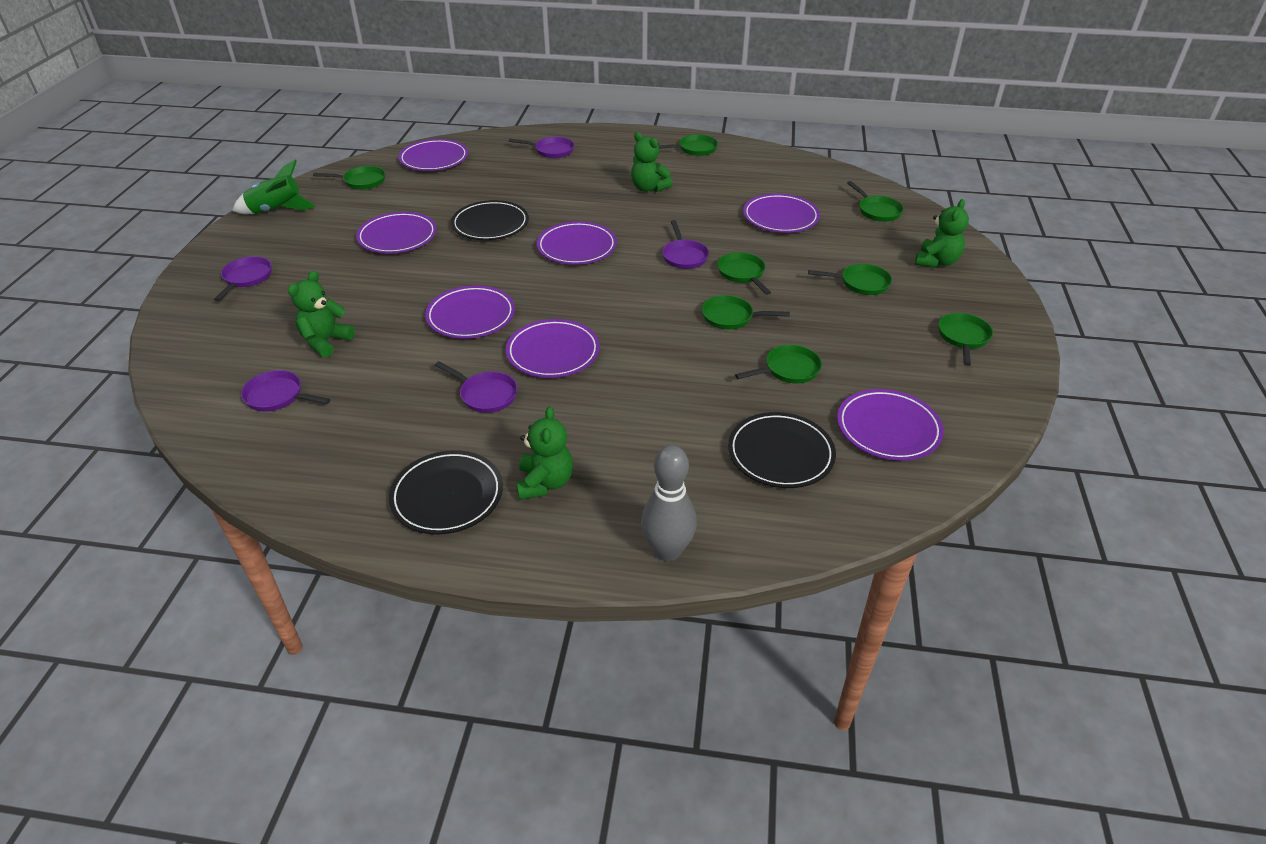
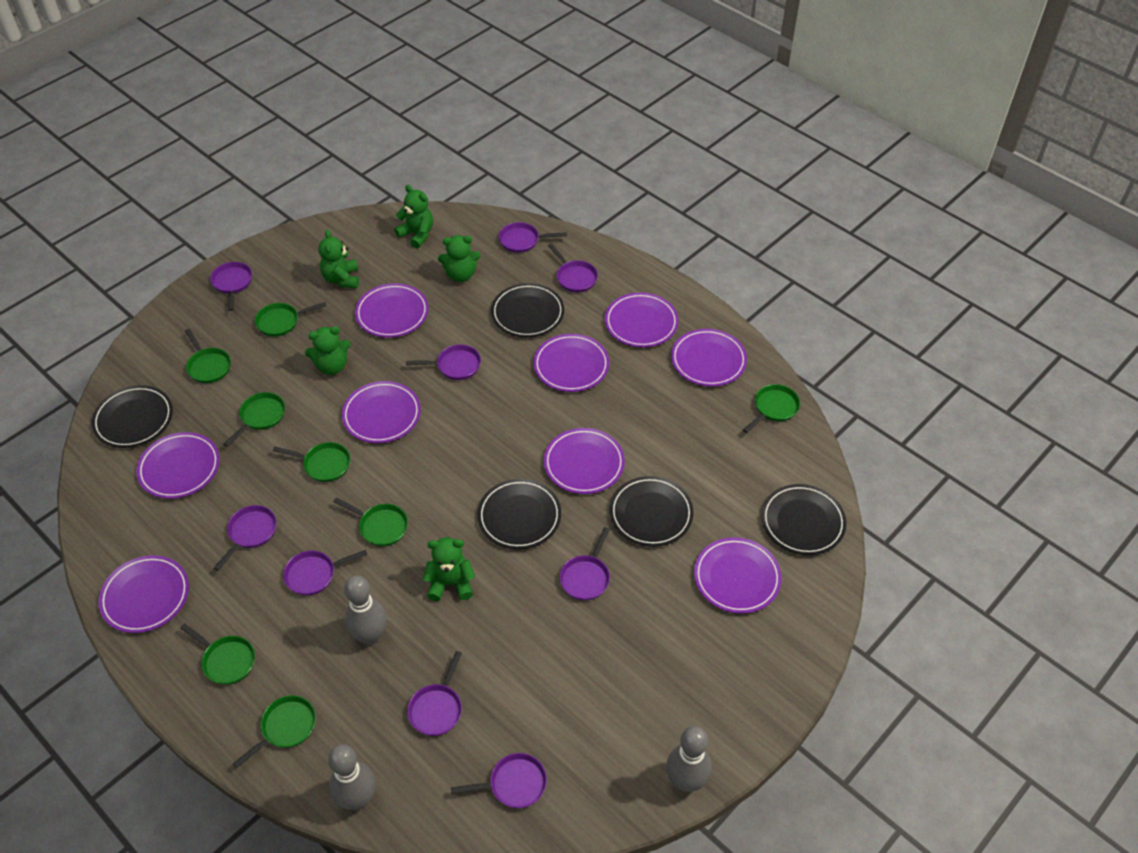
black plate: [389,450,503,534] [451,200,529,240] [728,412,836,488] = 3 -> [92,385,173,448] [477,479,561,549] [491,283,564,337] [610,476,693,547] [761,484,847,555] = 5
green rocket: [232,159,316,214] = 1 -> none = 0
green teddy bear: [288,271,355,358] [516,406,573,500] [631,132,673,192] [915,199,969,268] = 4 -> [305,326,350,375] [319,230,359,288] [394,185,433,248] [423,537,475,601] [438,235,481,282] = 5
grey bowling pin: [641,445,697,561] = 1 -> [328,744,376,810] [344,575,387,645] [666,726,712,792] = 3
purple pan: [214,256,272,301] [241,370,330,412] [435,361,518,413] [509,137,574,158] [662,220,709,269] = 5 -> [210,262,252,311] [214,505,277,571] [283,550,367,595] [406,345,481,380] [407,651,462,736] [451,753,547,808] [499,222,567,253] [548,243,598,292] [560,527,610,601] = 9
purple plate: [356,212,437,253] [399,139,468,171] [425,285,515,339] [506,319,600,378] [537,221,617,265] [743,194,820,233] [837,389,944,461] = 7 -> [98,555,189,633] [136,432,220,499] [342,381,421,443] [355,283,429,338] [533,334,609,392] [544,428,625,494] [605,292,679,347] [671,329,747,386] [694,537,782,614] = 9

